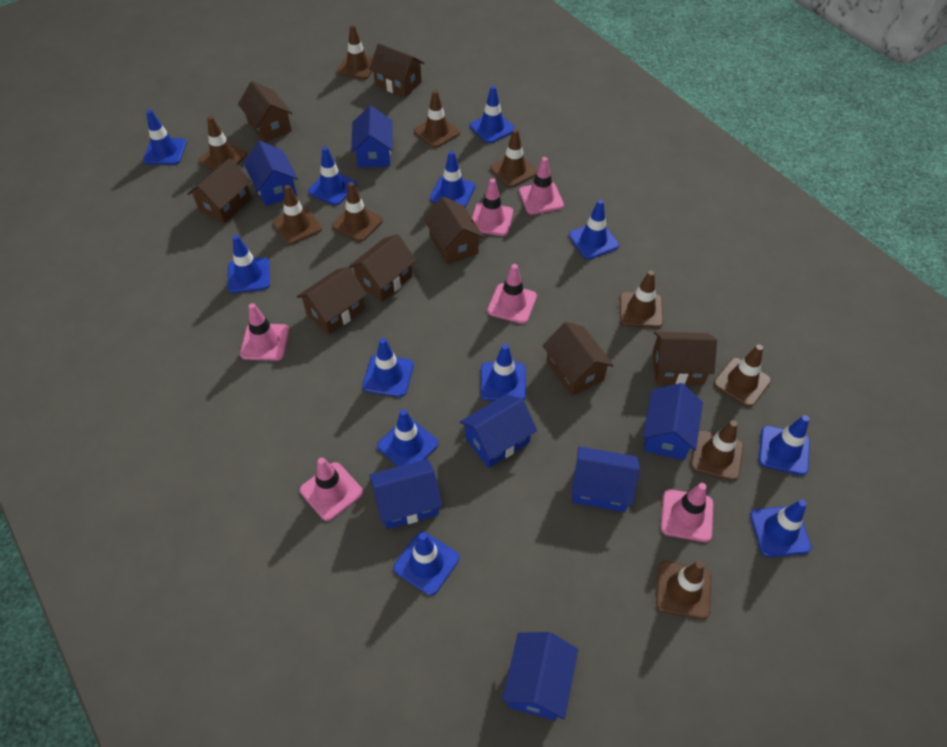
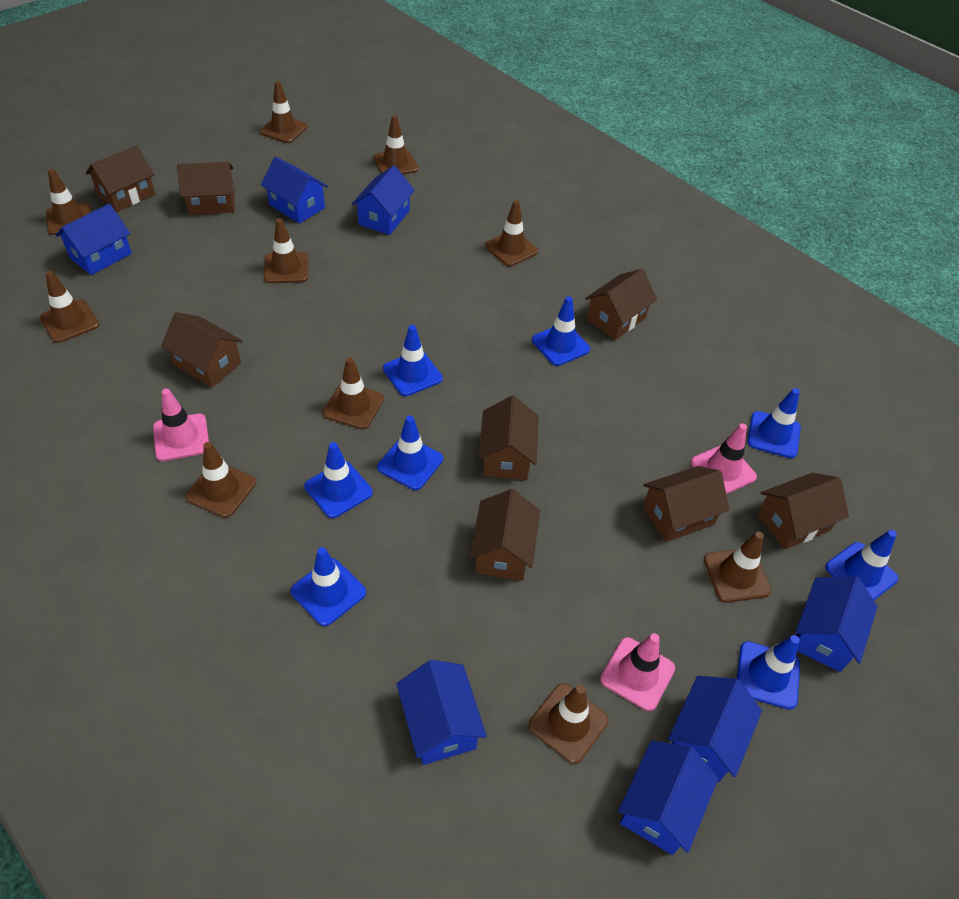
blue traffic cone: [143,110,187,165] [228,235,270,293] [308,147,357,206] [362,338,414,397] [377,409,439,467] [393,532,459,596] [430,151,475,207] [470,86,515,143] [481,344,526,401] [569,200,619,259] [750,499,811,557] [759,415,810,476] = 12 -> [291,547,366,626] [304,442,373,518] [377,416,443,490] [383,325,443,396] [532,296,590,366] [737,635,800,710] [747,388,801,458] [825,530,898,600] = 8
pink traffic cone: [240,303,289,361] [300,457,363,521] [472,178,513,236] [487,264,537,324] [519,157,564,215] [661,483,713,542] = 6 -> [153,388,209,461] [600,633,675,711] [691,423,757,494] = 3

